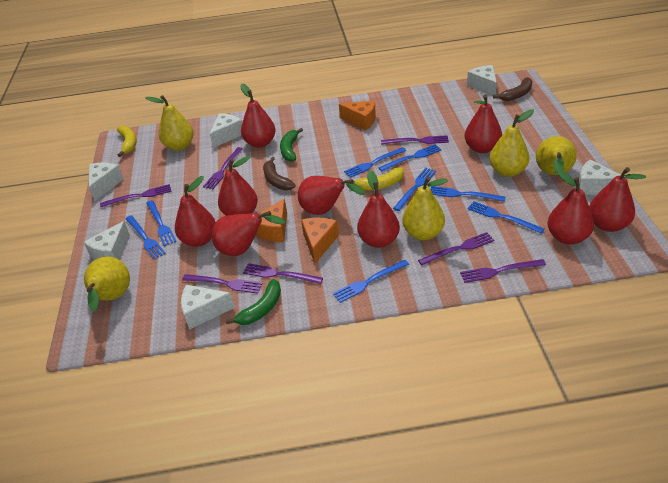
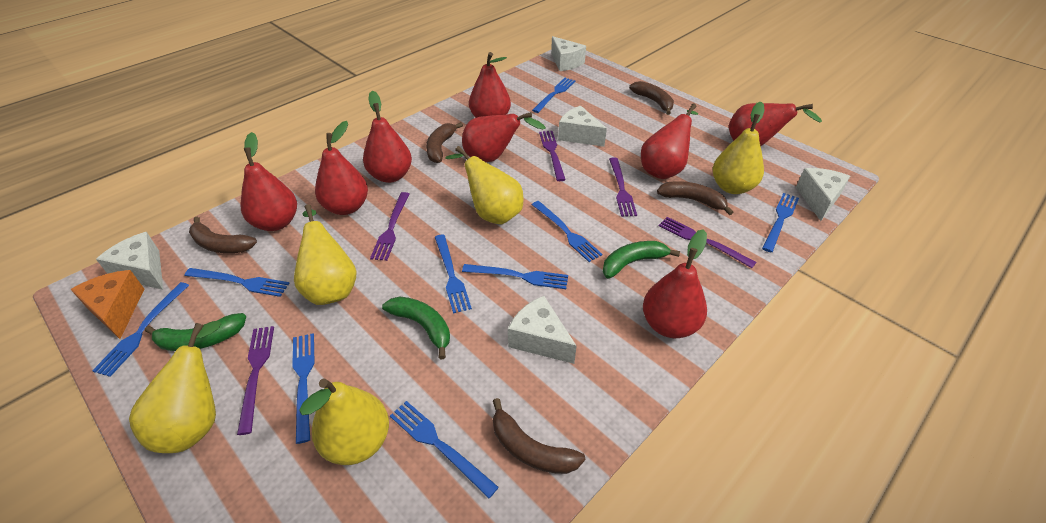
blue fork: [125,215,166,259] [146,200,177,246] [333,260,409,303] [344,147,406,178] [378,144,442,171] [393,168,436,211] [431,186,505,202] [467,201,544,234] = 8 -> [92,282,189,377] [184,268,289,297] [292,333,315,444] [390,401,499,499] [435,235,472,314] [462,264,568,289] [532,78,575,113] [532,201,602,262] [762,193,799,252] = 9
brown banana: [263,157,296,190] [493,77,532,101] = 2 -> [189,217,257,253] [426,122,463,163] [493,398,585,474] [629,81,674,115] [657,181,734,215] = 5
green banana: [226,279,281,325] [280,128,303,162] = 2 -> [145,313,246,351] [382,296,450,359] [603,241,680,278] = 3
orange cheese: [255,198,287,242] [301,218,339,263] [339,100,376,130] = 3 -> [70,270,144,339] = 1
purple fork: [100,184,172,207] [182,274,263,294] [203,147,243,189] [243,263,323,284] [381,135,449,144] [418,232,494,265] [460,259,546,283] = 7 -> [237,326,274,435] [370,192,409,261] [539,131,566,181] [609,157,637,217] [659,217,756,268] = 5
red pear: [175,176,216,247] [212,211,285,256] [218,156,258,216] [240,84,276,148] [298,176,365,215] [357,170,400,248] [465,95,502,153] [547,170,594,245] [589,167,646,232] = 9 -> [241,132,297,231] [315,121,368,215] [363,91,412,183] [462,112,546,162] [469,52,511,118] [641,103,698,179] [643,229,707,338] [729,103,822,146] = 8
white cheese: [84,221,130,260] [89,163,124,201] [181,285,235,329] [210,113,243,148] [467,65,497,96] [579,160,628,195] = 6 -> [96,232,163,290] [508,296,577,364] [551,36,586,71] [558,106,607,147] [796,168,850,221] = 5
yellow banana: [117,126,137,157] [353,167,404,190] = 2 -> none = 0

